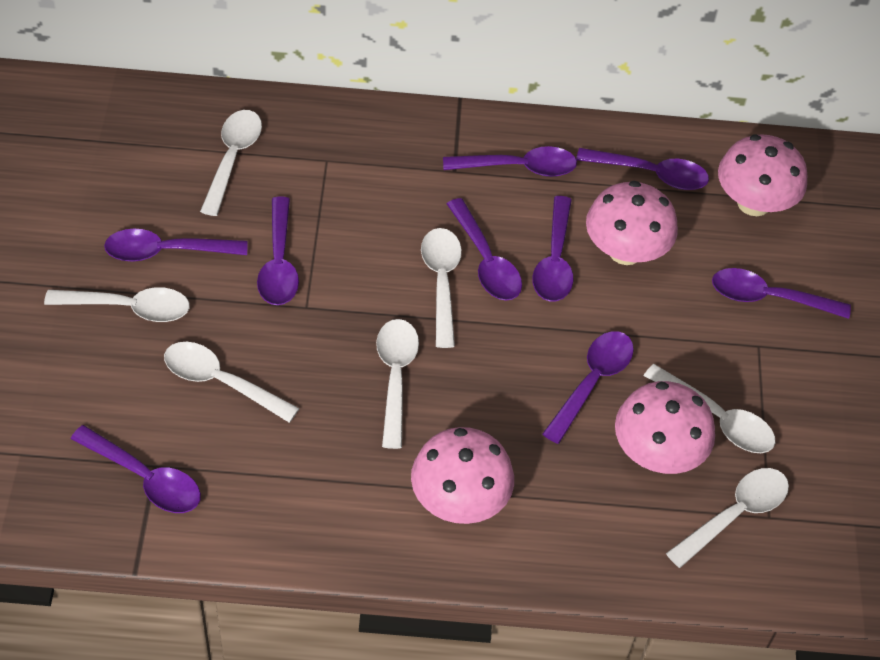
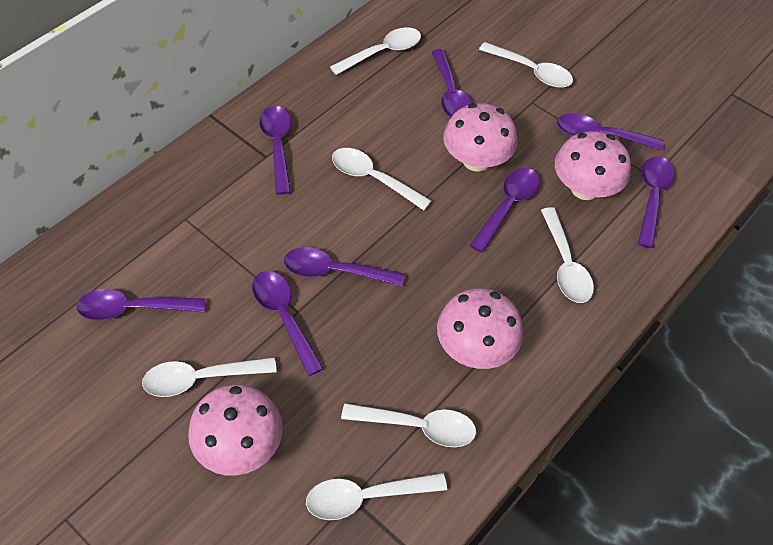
purple spoon: [71,425,201,513] [104,229,247,262] [257,196,299,305] [443,146,577,177] [447,198,522,301] [533,196,573,302] [542,331,634,444] [576,148,709,190] [712,268,851,319] = 9 -> [76,289,206,320] [252,271,324,376] [259,106,291,195] [284,247,405,286] [432,49,472,117] [470,168,540,253] [557,113,664,151] [638,156,674,248] = 8

